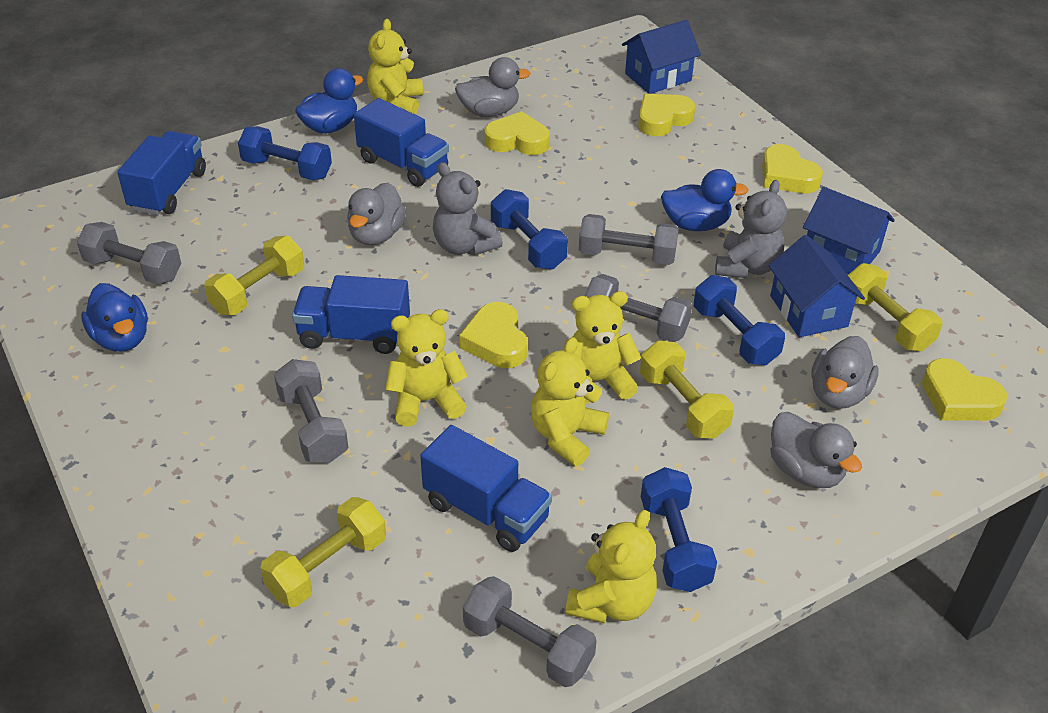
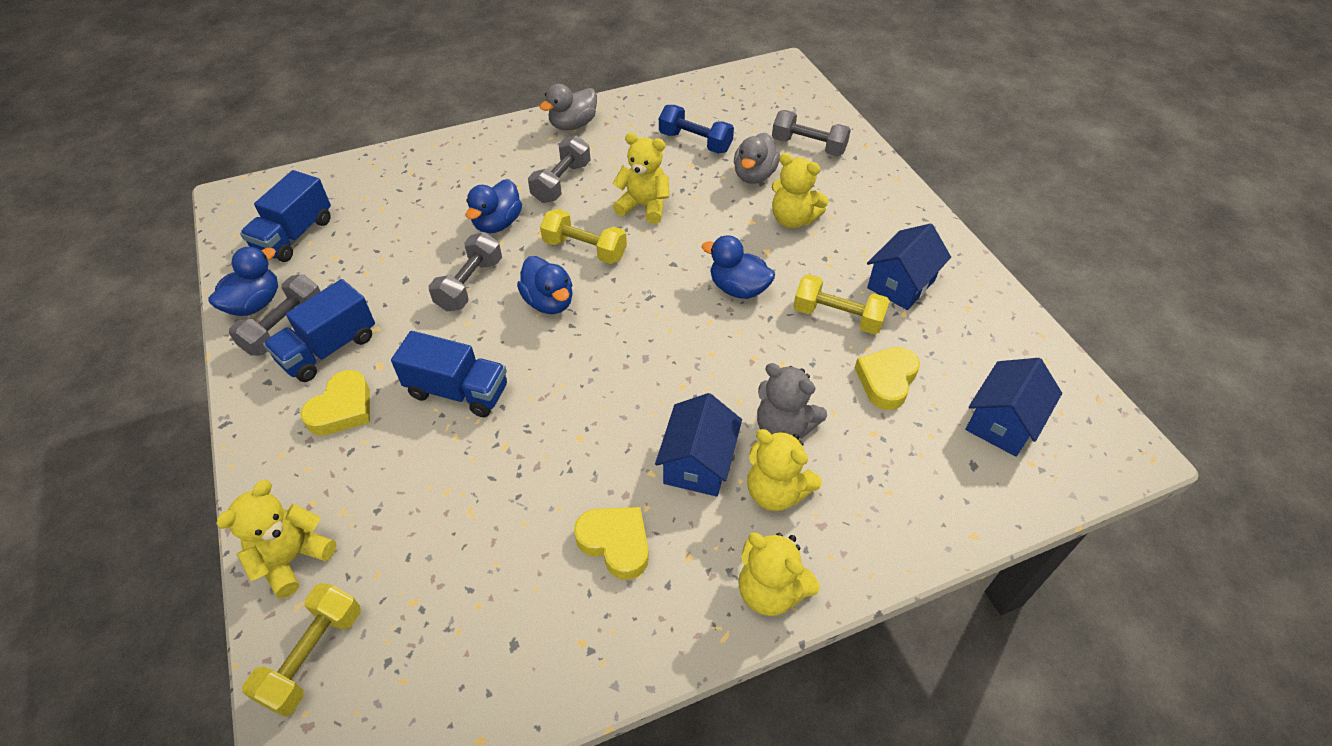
blue duck: [81,283,148,352] [295,68,363,134] [661,169,749,231] = 3 -> [208,247,278,316] [466,179,522,233] [517,256,573,314] [702,235,775,299] = 4
blue dumbbell: [238,126,332,180] [491,189,568,269] [641,467,717,592] [694,275,785,365] = 4 -> [659,105,734,153] = 1
blue truck: [117,131,206,215] [292,275,410,354] [354,98,449,187] [420,425,552,552] = 4 -> [240,170,331,262] [263,279,375,382] [391,331,507,417] = 3
grey duck: [347,183,406,245] [455,57,531,117] [770,412,862,488] [811,336,879,409] = 4 -> [540,84,597,130] [734,133,780,184] = 2
grey dumbbell: [77,222,181,284] [274,359,348,463] [463,576,597,687] [579,214,679,265] [585,274,692,342] = 5 -> [229,274,321,356] [429,232,502,311] [528,135,591,203] [772,110,851,156] = 4
grey teddy bear: [433,162,503,255] [715,180,787,278] = 2 -> [757,363,827,439] = 1
yellow dumbbell: [204,236,304,315] [260,497,386,607] [640,340,734,438] [848,263,943,351] = 4 -> [242,583,361,716] [540,209,627,264] [793,274,890,335] = 3
yellow heart: [459,302,527,368] [485,111,550,155] [638,94,695,136] [762,144,823,193] [922,358,1007,421] = 5 -> [300,370,370,436] [574,507,649,580] [855,347,920,410] = 3

